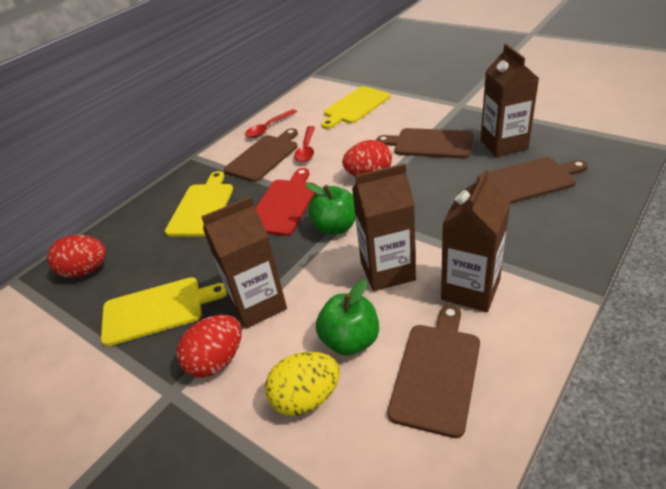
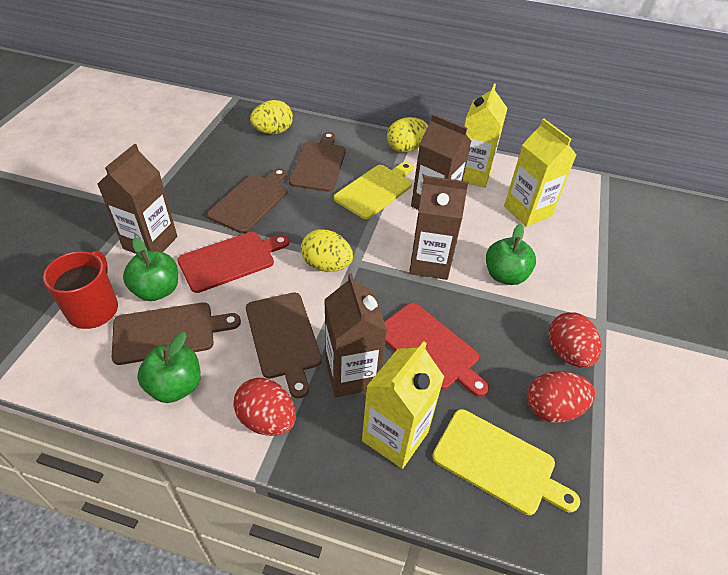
green apple: [305,183,356,235] [316,279,379,356] = 2 -> [123,237,178,301] [137,332,201,403] [486,224,536,285] = 3
red cutting board: [255,168,316,236] = 1 -> [177,232,289,293] [384,303,489,397] = 2
red mug: none = 0 -> [43,251,118,329] = 1
red spoon: [245,109,297,138] [294,126,315,162] = 2 -> none = 0
yellow carton: none = 0 -> [362,341,444,469] [463,84,508,188] [504,119,576,227] = 3
yellow cutting board: [101,277,227,346] [165,171,233,236] [321,86,390,129] = 3 -> [334,162,413,219] [432,409,580,515] = 2
yellow egg: [265,352,340,416] = 1 -> [250,100,293,134] [301,229,353,272] [387,117,428,153] = 3

